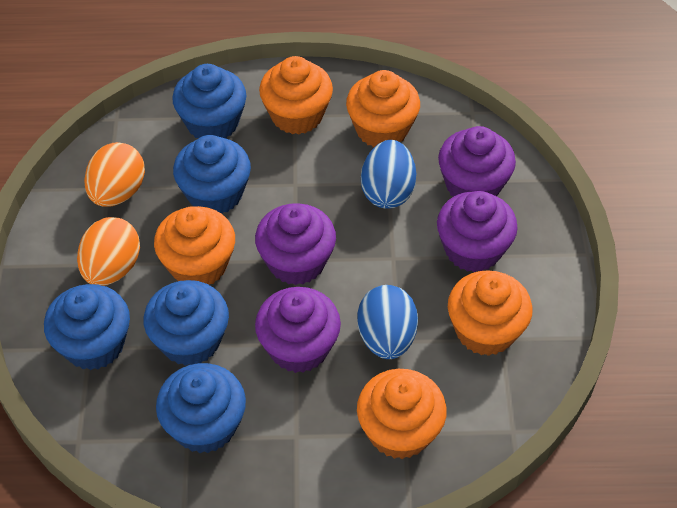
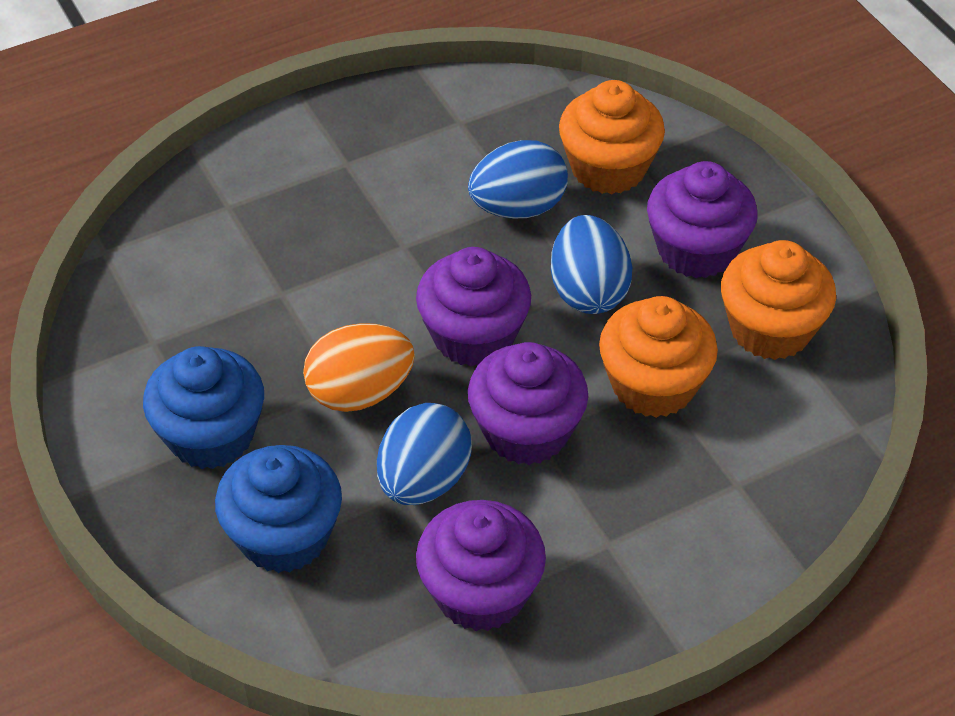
blue cupcake: [44,284,130,370] [144,280,229,366] [156,363,246,453] [172,64,246,139] [173,135,251,214] = 5 -> [143,346,264,469] [215,445,342,573] = 2
blue egg: [357,285,418,359] [361,140,416,209] = 2 -> [377,403,472,505] [468,140,568,218] [551,215,632,314] = 3
orange cupcake: [154,206,235,285] [259,56,333,134] [346,70,420,148] [357,369,447,459] [448,270,532,356] = 5 -> [559,80,665,195] [599,296,718,418] [721,240,836,360] = 3
orange egg: [77,217,140,286] [84,142,145,207] = 2 -> [303,323,415,412] = 1

